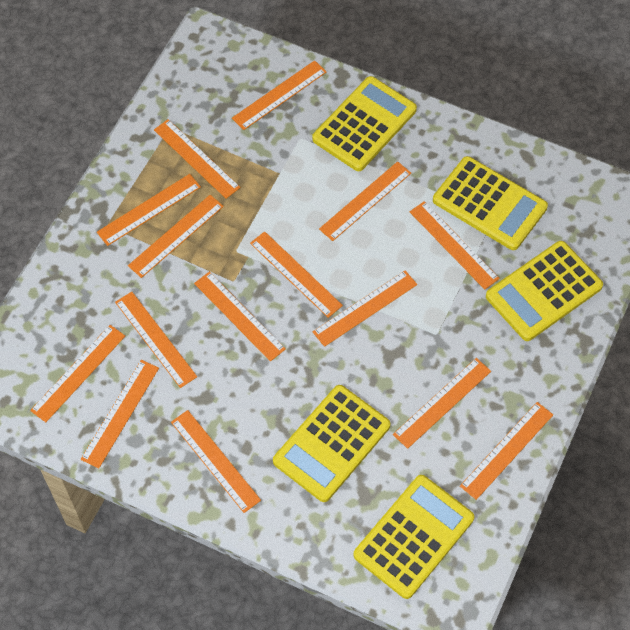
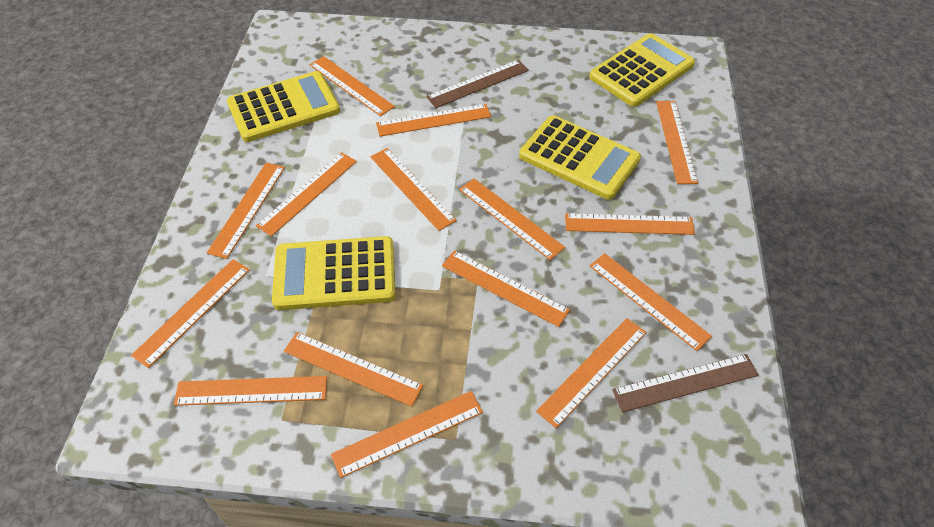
brown ruler: none = 0 -> [426,60,529,108] [612,354,759,412] = 2
yellow calculator: [273,385,390,502] [312,76,417,171] [353,475,474,599] [433,156,548,250] [486,241,603,341] = 5 -> [227,71,340,142] [272,236,396,310] [519,115,641,199] [589,33,695,107] = 4

